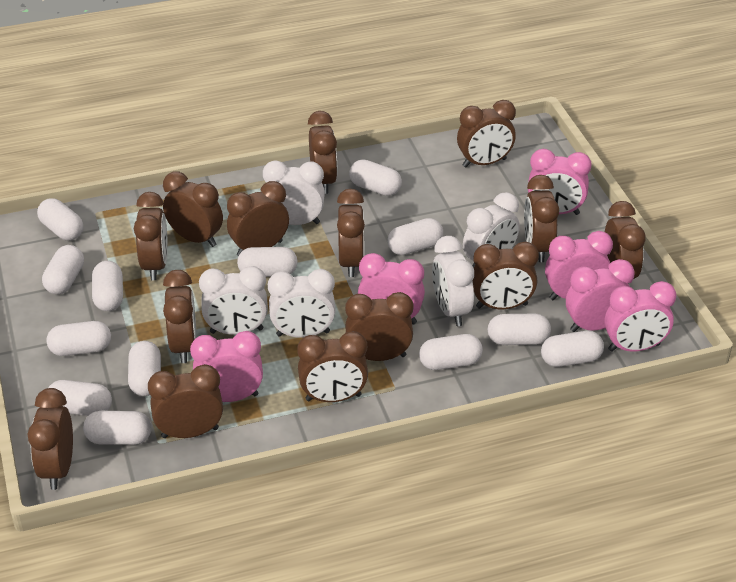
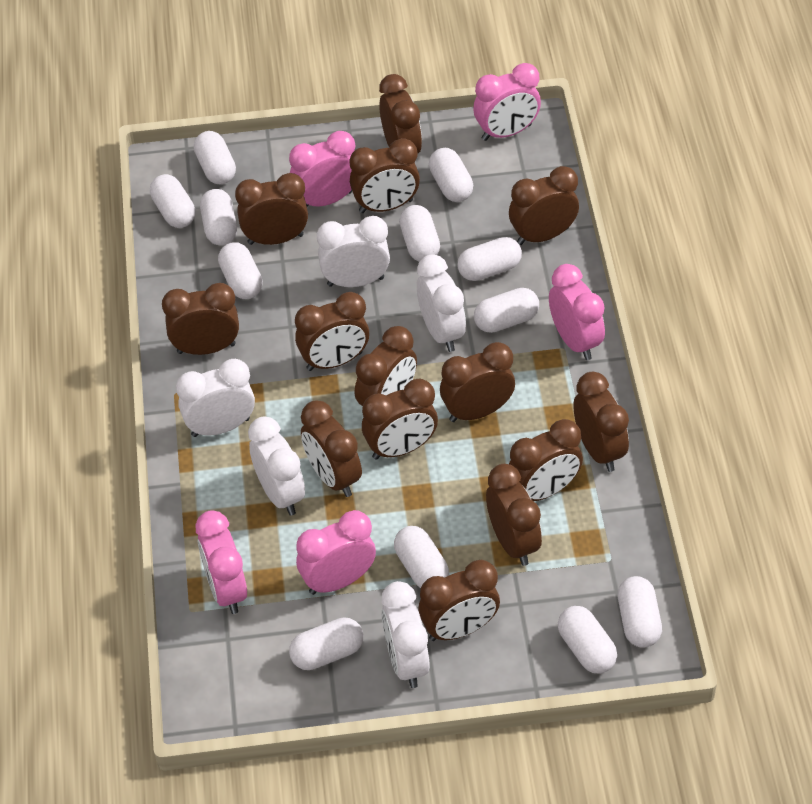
pink clock: [190,331,263,402] [358,253,425,324] [528,149,592,215] [545,231,613,300] [566,259,635,332] [604,281,676,352] = 6 -> [196,510,247,614] [289,131,355,207] [296,510,376,595] [473,63,541,141] [549,264,605,360] = 5
white capsule: [37,198,83,241] [42,245,84,294] [47,321,111,356] [49,380,112,416] [83,411,152,445] [92,261,123,311] [128,341,161,396] [237,247,298,277] [349,159,402,196] [388,218,443,255] [419,334,483,370] [488,314,551,345] [541,331,604,367] = 13 -> [150,174,196,228] [194,131,236,184] [200,189,237,246] [218,242,263,299] [289,617,363,670] [394,526,449,588] [399,205,440,262] [429,148,473,202] [457,237,522,281] [474,288,539,333] [558,606,617,674] [618,576,662,648] = 12

